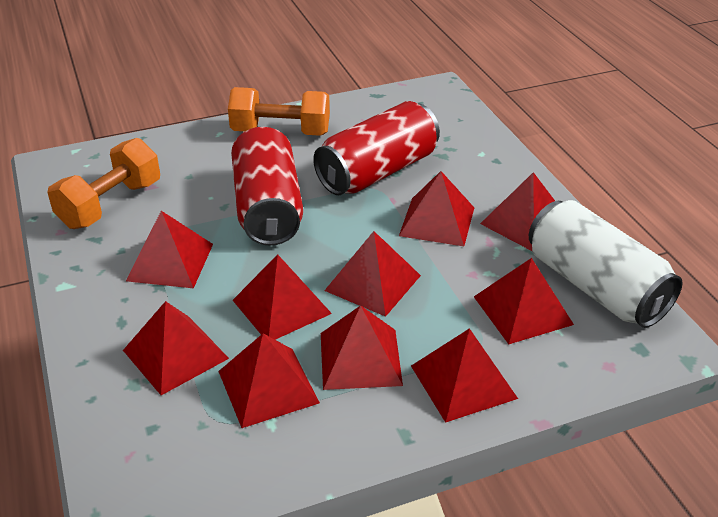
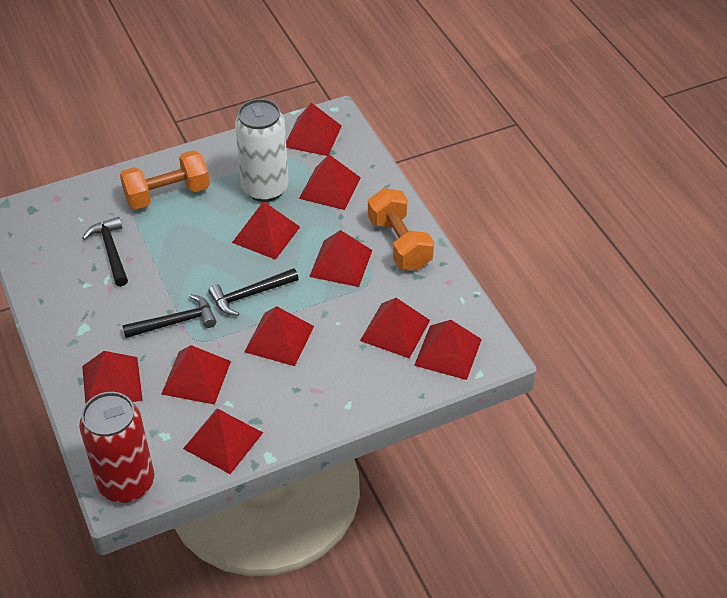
black hammer: none = 0 -> [82,217,128,286] [122,294,216,338] [208,268,299,316] = 3
red can: [231,127,303,246] [313,101,440,195] = 2 -> [79,392,154,503] = 1

